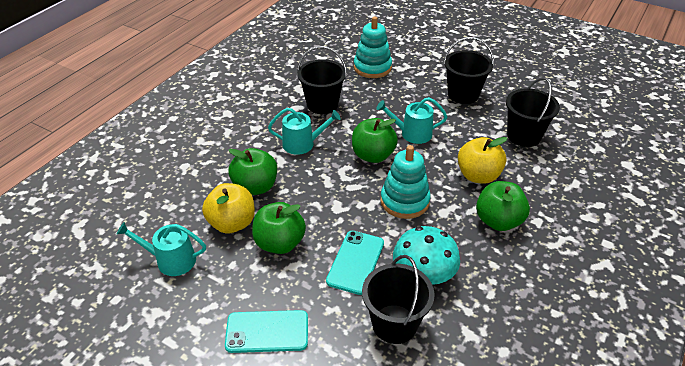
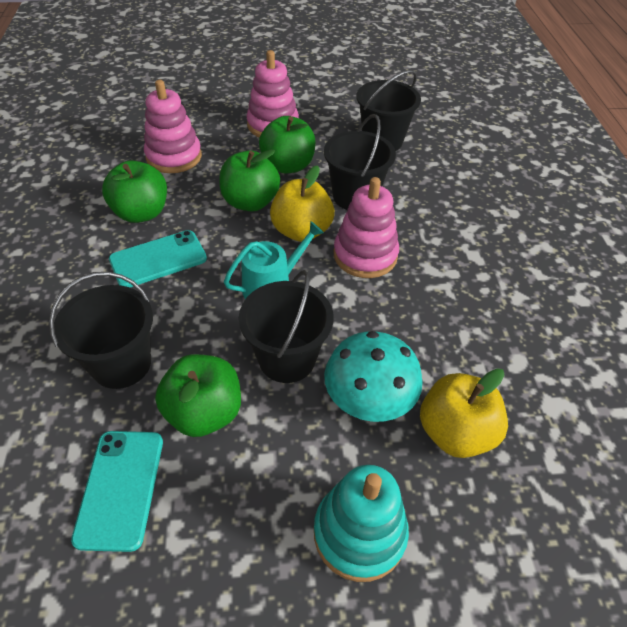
pink stacking toy: none = 0 -> [144,80,202,173] [246,50,299,138] [334,177,399,278] = 3
turquoise stacking toy: [354,16,392,78] [380,145,431,219] = 2 -> [314,465,409,582] = 1
turquoise watering can: [116,222,206,276] [268,108,341,155] [376,97,447,144] = 3 -> [224,221,324,299] = 1

